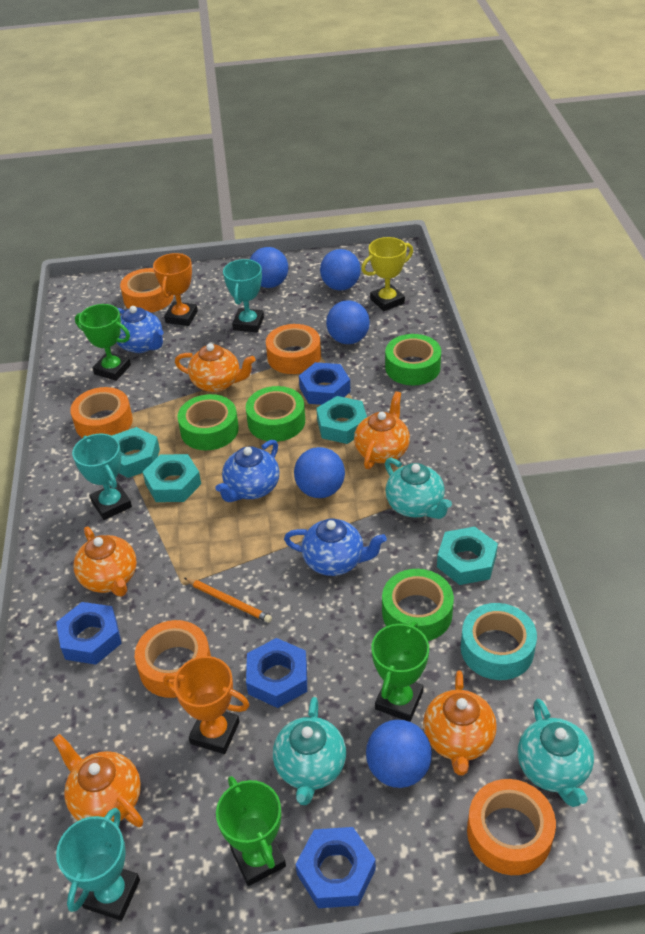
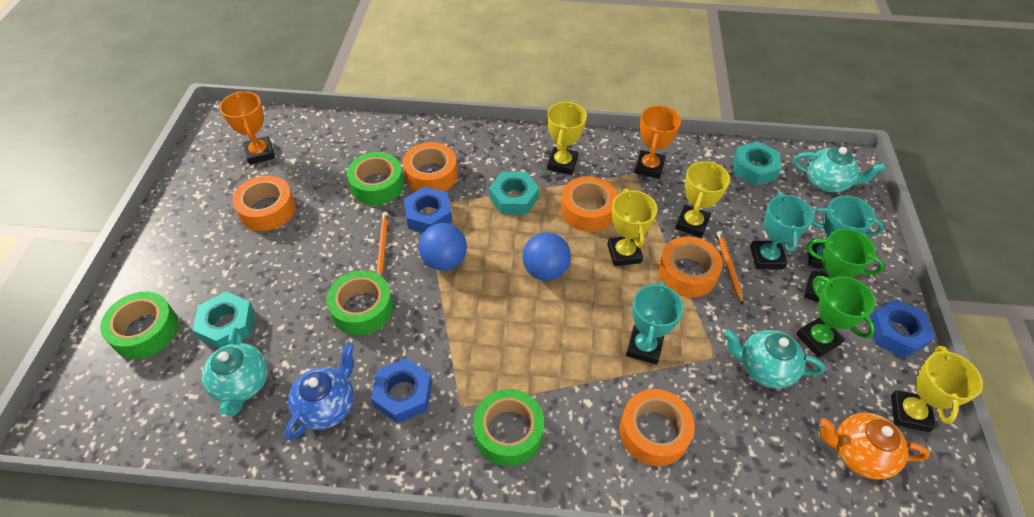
blue ball: [250,247,288,288] [294,447,345,498] [320,249,361,291] [326,300,370,344] [366,720,432,788] = 5 -> [419,223,467,271] [522,232,571,281] = 2
blue nut: [56,602,122,665] [246,638,307,708] [295,827,376,908] [299,362,351,405] = 4 -> [371,358,432,423] [404,187,453,232] [870,299,935,358] = 3
blue teapot: [116,306,164,353] [216,440,279,502] [284,519,387,576] = 3 -> [284,343,354,440] = 1
green trophy: [75,304,131,381] [216,776,286,886] [371,621,429,722] = 3 -> [796,276,875,358] [804,229,885,303] = 2
orange pencil: [184,578,272,623] = 1 -> [377,212,388,276] [716,231,743,305] = 2
orange teapot: [53,734,143,827] [73,527,137,597] [175,343,255,392] [354,391,410,469] [423,670,497,776] = 5 -> [819,412,930,480] = 1
turquoise nut: [112,427,160,478] [143,454,201,502] [316,396,367,444] [437,526,498,585] = 4 -> [193,292,255,348] [489,172,539,215] [733,141,781,186] = 3
turquoise tape: [461,603,537,680] = 1 -> none = 0
yellow trophy: [361,237,413,311] = 1 -> [547,102,587,175] [607,189,657,266] [675,161,730,238] [891,346,983,432] = 4

